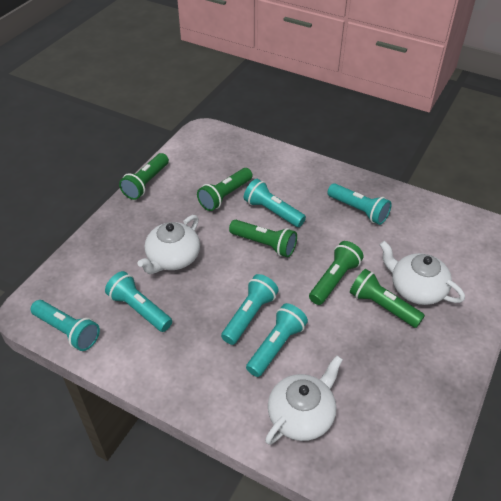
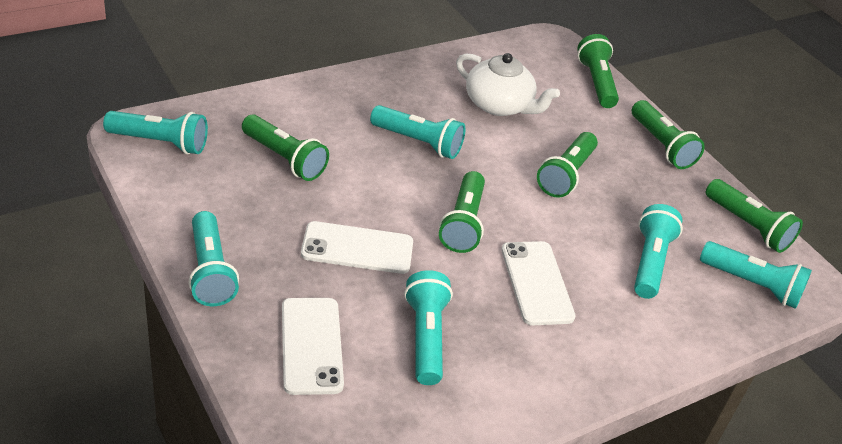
green flashlight: [119,153,169,200] [197,168,253,211] [229,220,297,257] [309,241,364,305] [350,269,425,328] = 5 -> [242,114,329,181] [439,171,485,253] [537,132,598,198] [577,34,619,108] [631,100,705,169] [706,179,803,253] = 6
white phone: none = 0 -> [282,298,344,395] [301,221,413,274] [501,241,576,325] = 3
white teapot: [137,215,200,274] [265,356,343,445] [380,241,465,305] = 3 -> [456,53,560,116] = 1

